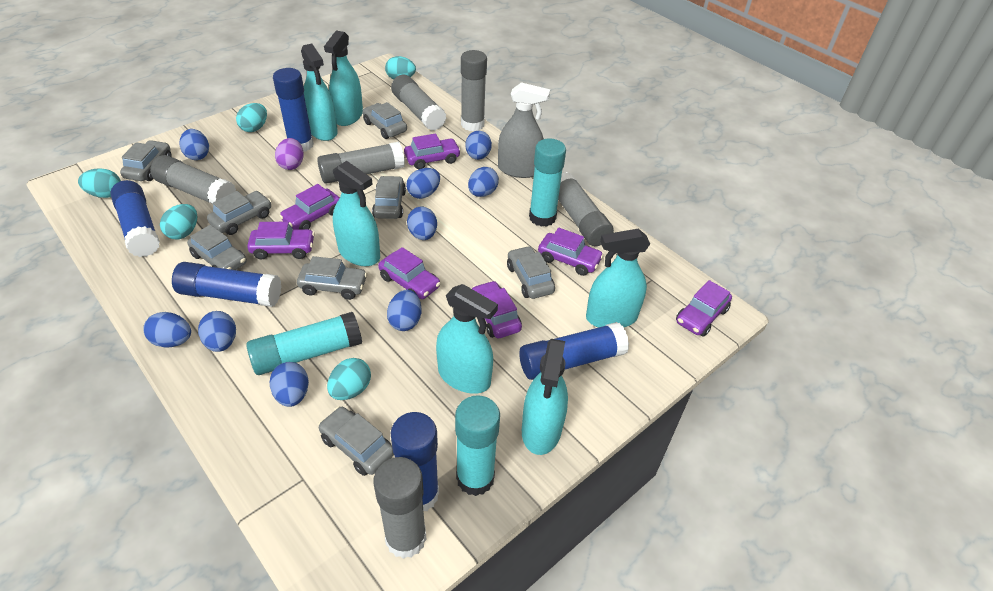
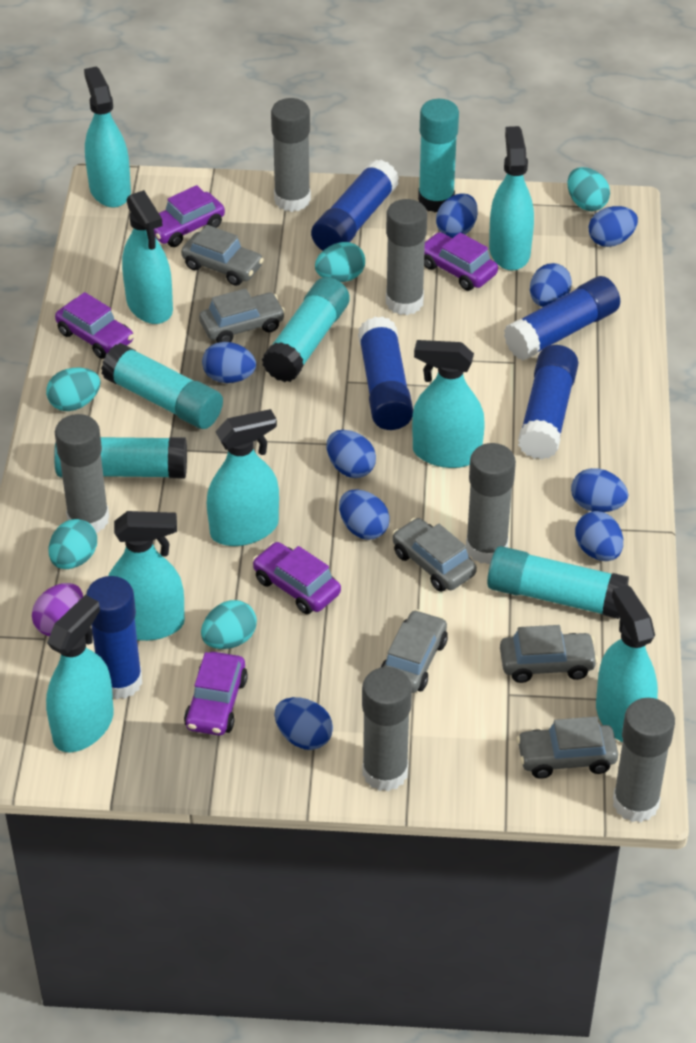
grey car: [120,140,171,181] [187,225,246,270] [207,191,271,235] [297,256,367,300] [318,407,394,476] [363,102,407,139] [372,176,406,219] [507,246,555,299] = 8 -> [181,225,264,286] [199,288,285,343] [380,610,448,693] [392,518,477,592] [500,625,598,683] [516,716,618,779] = 6
grey spray bottle: [498,82,550,178] = 1 -> none = 0
purple car: [247,222,315,259] [279,184,340,229] [378,247,441,299] [404,133,461,169] [472,281,522,338] [538,228,604,276] [676,280,732,337] = 7 -> [55,292,134,359] [153,185,225,247] [184,652,248,736] [252,542,341,614] [424,232,498,291] = 5
turquoise glue stick: [246,312,362,375] [455,395,500,496] [529,139,566,227] = 3 -> [54,437,187,478] [101,343,223,429] [262,277,350,382] [418,99,459,212] [487,546,629,619] = 5
turquoise spray bottle: [301,44,338,141] [324,31,363,126] [333,161,380,266] [436,284,498,394] [522,339,568,455] [586,228,650,327] = 6 -> [46,595,114,752] [84,66,131,208] [108,511,185,641] [122,190,173,324] [207,409,279,546] [412,340,485,468] [489,126,534,271] [596,585,658,742] = 8

